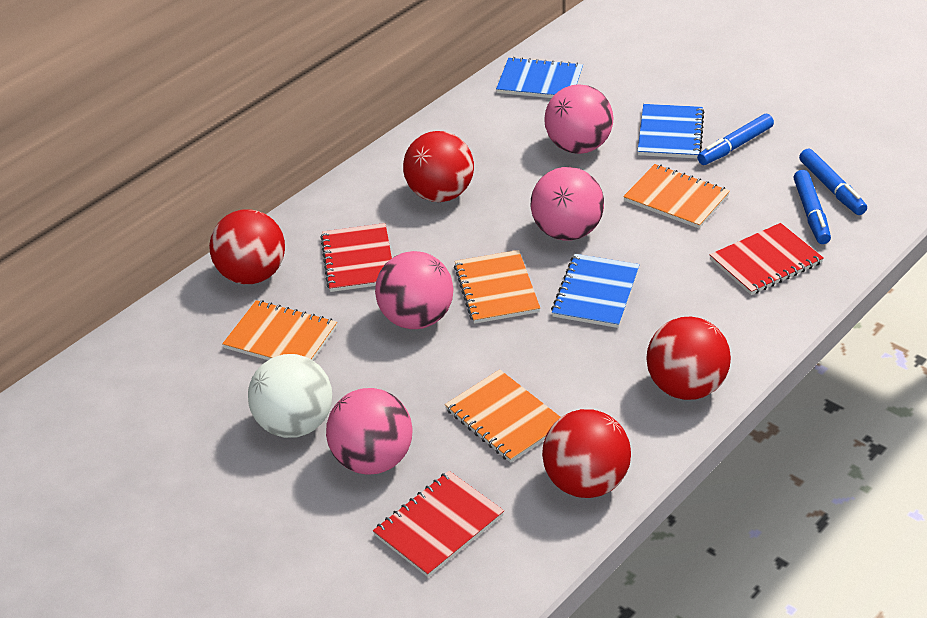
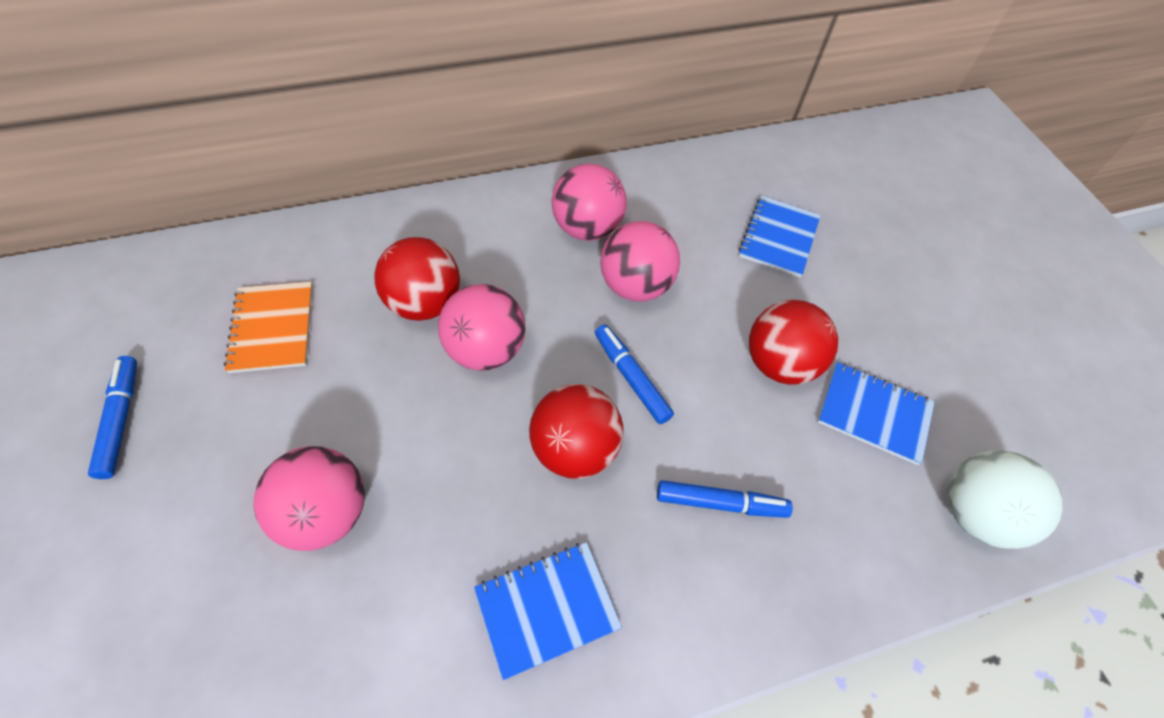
orange notebook: [222,300,337,360] [445,369,560,463] [454,250,540,324] [623,164,730,228] = 4 -> [224,282,313,373] = 1
red ball: [209,209,285,284] [403,131,474,202] [542,409,631,498] [646,317,731,400] = 4 -> [374,237,460,321] [529,384,623,479] [749,300,838,385] = 3
red notebook: [320,223,392,292] [373,471,504,577] [710,223,824,295] = 3 -> none = 0

